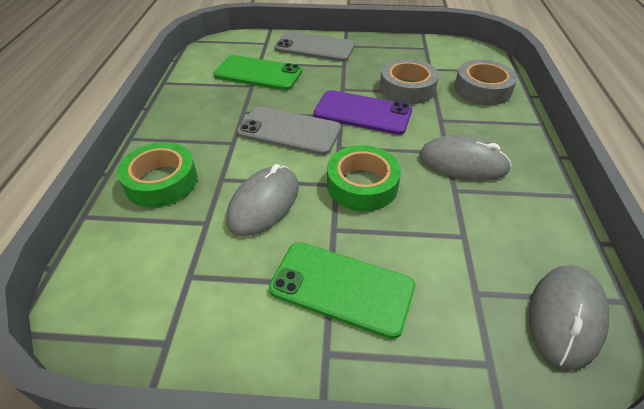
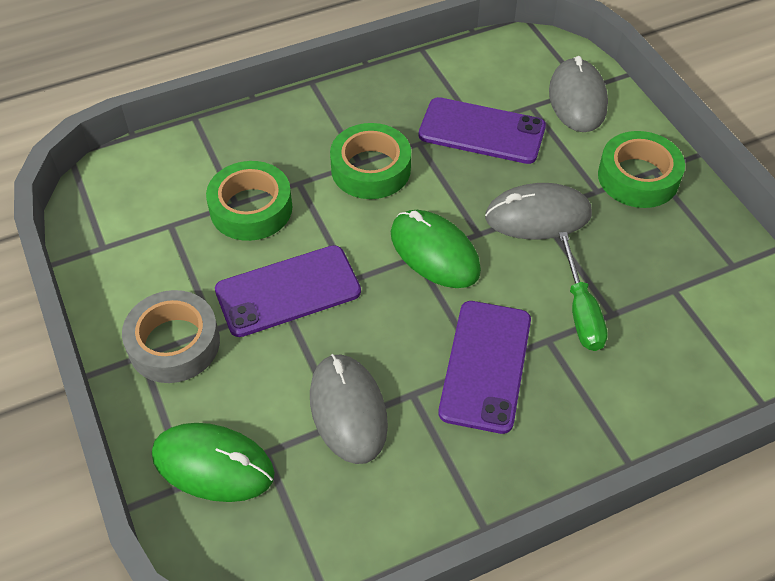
green mouse: none = 0 -> [152,423,275,502] [391,210,481,288] = 2
green phone: [213,55,302,90] [269,242,415,339] = 2 -> none = 0
green screwdriver: none = 0 -> [559,232,608,351] = 1
green tape: [117,142,198,208] [327,145,401,211] = 2 -> [206,161,292,241] [330,123,411,199] [598,131,685,208] = 3
grey phone: [237,106,341,155] [274,31,355,62] = 2 -> none = 0
grey tape: [380,59,439,104] [454,59,517,105] = 2 -> [122,290,220,383] = 1
purple phone: [314,90,412,135] = 1 -> [215,245,361,337] [419,97,546,164] [438,301,531,434] = 3

